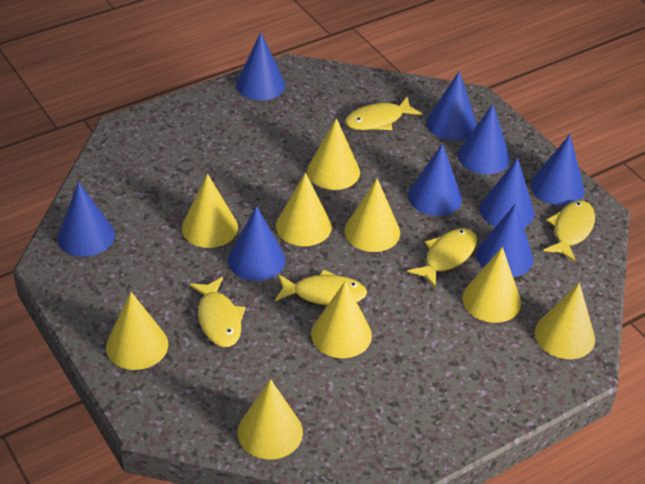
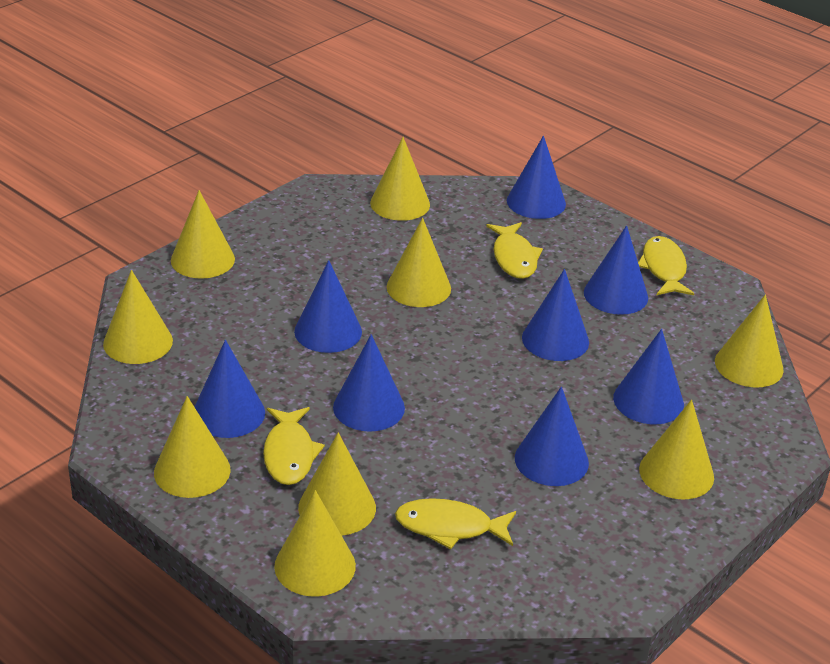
blue cone: [58,182,115,257] [228,206,286,281] [236,32,286,101] [408,144,462,216] [426,71,477,140] [458,104,510,174] [476,203,533,277] [480,157,534,227] [531,135,584,206] = 9 -> [195,340,265,438] [294,260,362,353] [333,334,405,432] [507,136,566,219] [515,387,589,486] [522,269,589,361] [584,225,648,315] [613,329,684,424] = 8
yellow fish: [189,277,246,347] [275,269,367,305] [345,96,422,130] [407,228,477,288] [543,200,595,262] = 5 -> [263,407,325,485] [395,498,516,549] [486,222,543,279] [638,236,694,295] = 4

